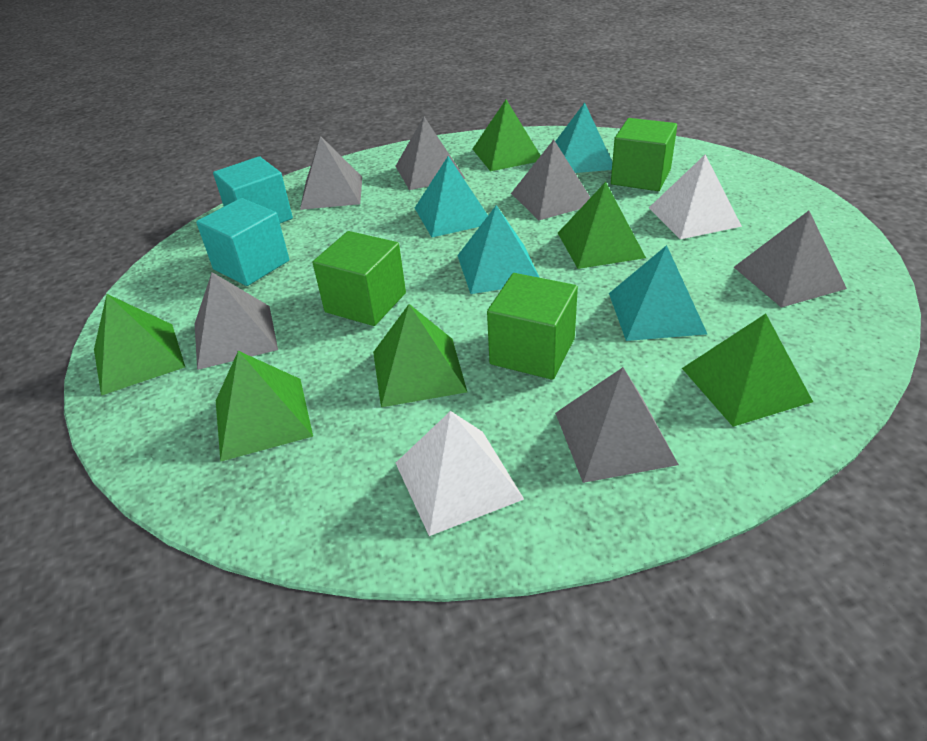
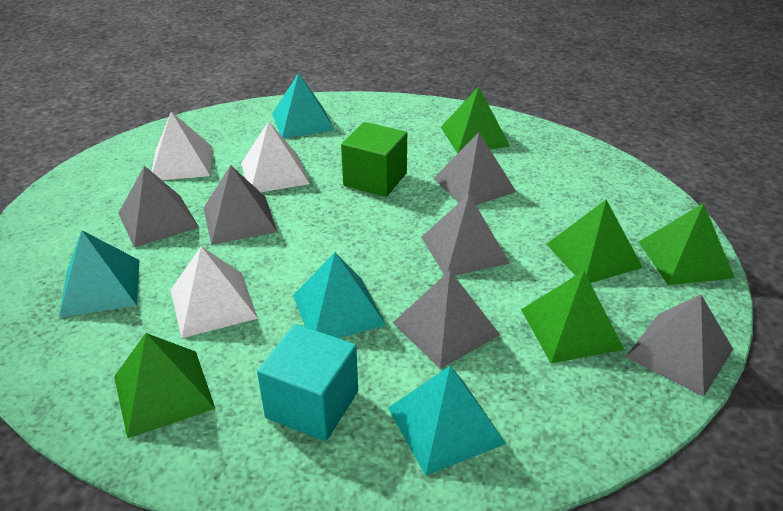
green cube: [313,231,406,326] [487,273,578,380] [611,118,677,191] = 3 -> [341,122,407,197] = 1
green pyramid: [94,294,185,396] [216,351,313,462] [373,304,467,407] [473,100,541,172] [558,182,646,269] [682,314,813,427] = 6 -> [114,333,216,438] [441,87,510,154] [521,271,624,363] [547,200,643,283] [639,203,735,285] = 5
turquoise cube: [196,198,289,286] [213,156,293,223] = 2 -> [257,324,358,441] = 1
white pyramid: [396,411,524,536] [649,155,742,239] = 2 -> [152,112,212,180] [171,246,258,338] [241,121,310,192] = 3

